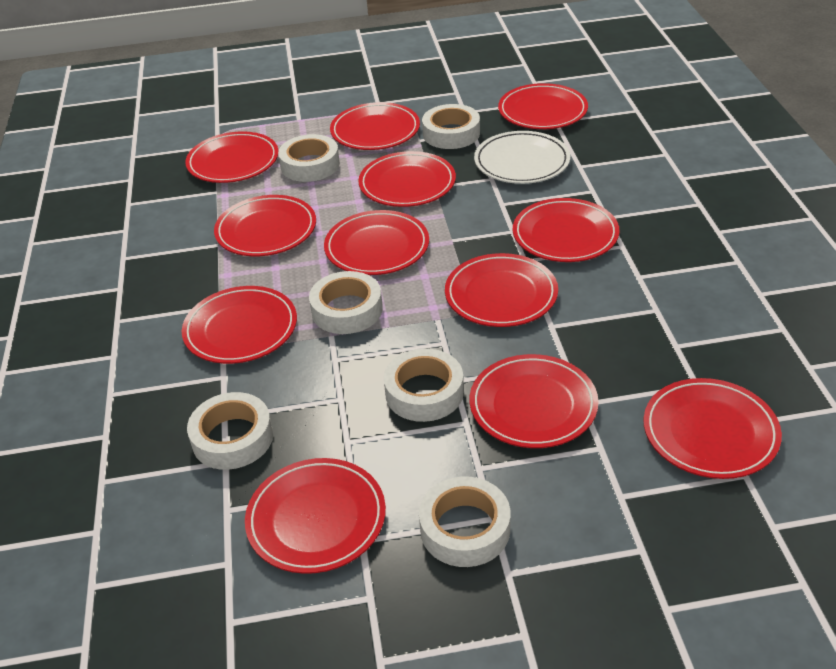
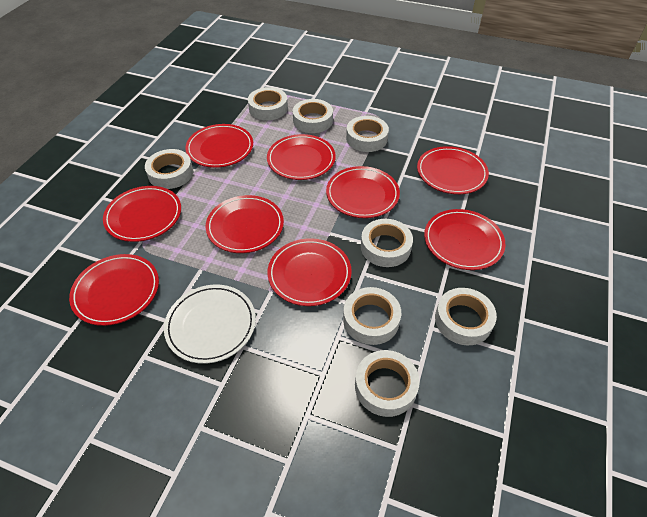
red plate: [182,286,297,364] [185,131,279,183] [214,195,316,256] [245,458,386,574] [324,210,429,275] [330,102,420,150] [358,151,456,207] [445,253,558,327] [470,354,599,448] [498,83,588,129] [513,198,620,262] [643,378,782,479] = 12 -> [69,254,159,326] [103,186,181,242] [185,124,253,168] [206,195,284,253] [267,134,336,180] [267,238,352,306] [326,166,400,218] [417,146,489,194] [424,209,505,270] = 9
white tape: [187,392,273,470] [278,134,340,182] [309,271,383,334] [384,349,464,422] [419,476,510,567] [422,104,480,149] = 6 -> [145,149,193,189] [248,87,288,120] [293,99,333,133] [343,287,401,345] [346,116,389,152] [355,350,420,417] [361,219,413,267] [435,288,497,345] = 8

